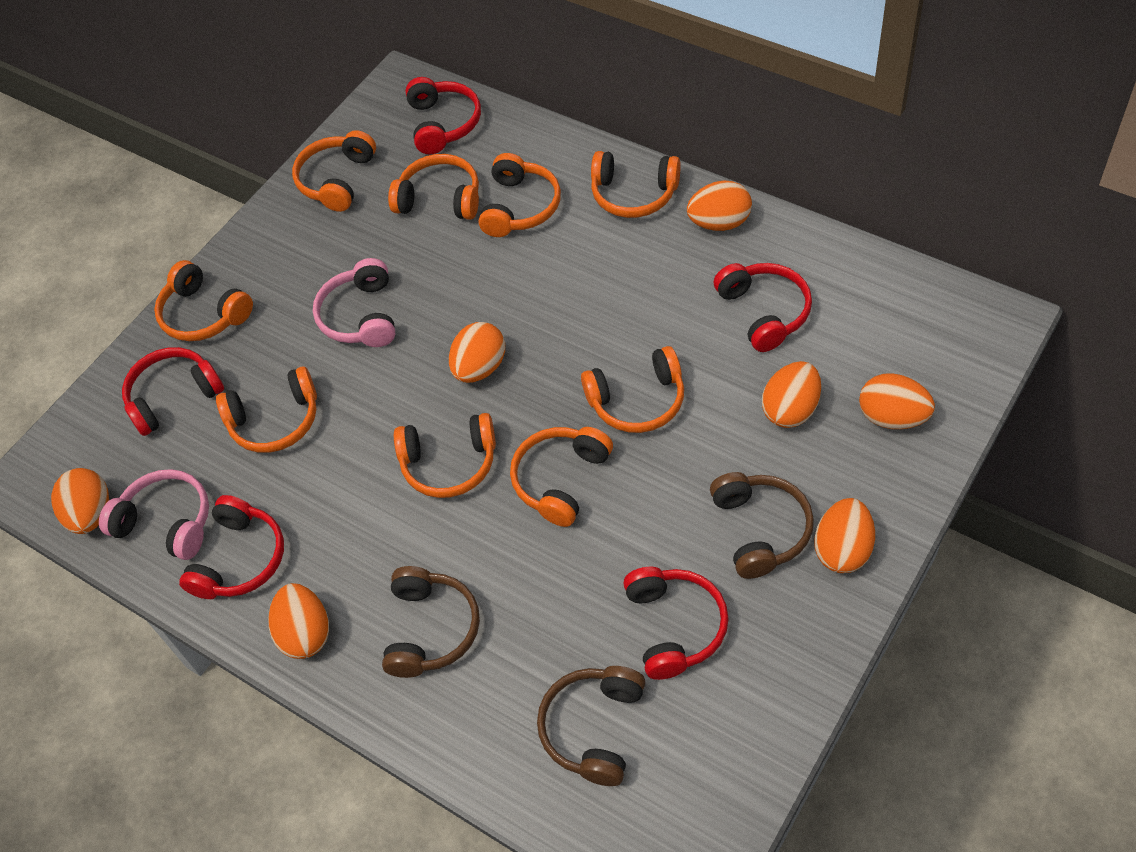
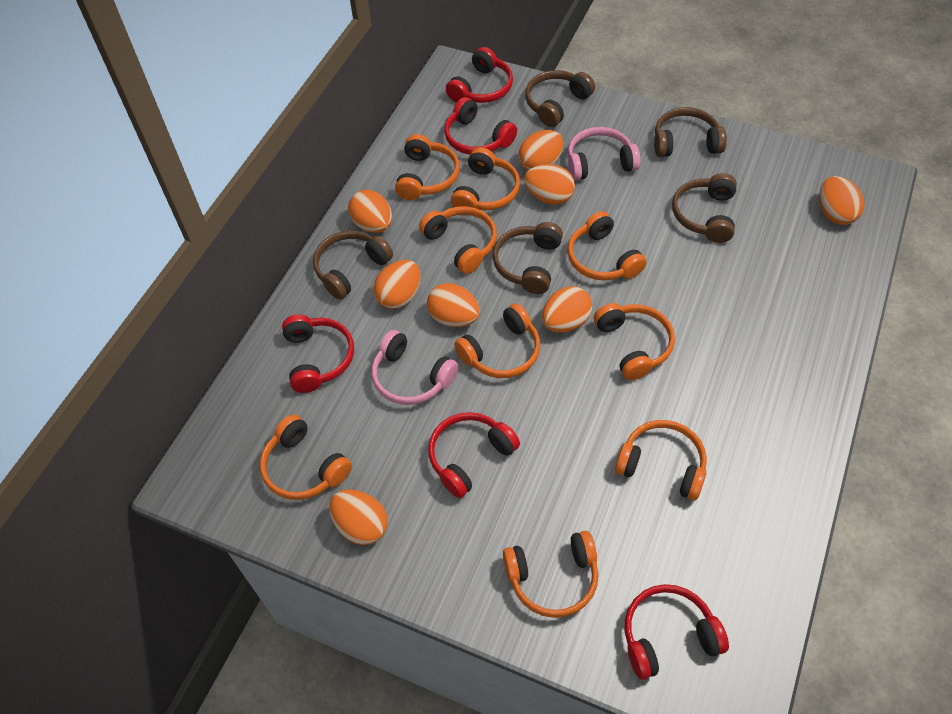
brown headphones: [382,566,480,678] [537,666,645,786] [710,472,814,579] = 3 -> [313,230,393,300] [492,222,563,294] [525,70,595,127] [654,107,727,157] [672,173,737,243] = 5
orange egg: [51,468,109,534] [268,583,329,659] [449,322,505,383] [687,180,752,231] [762,361,821,428] [815,498,875,573] [859,373,935,429] = 7 -> [329,489,388,545] [348,190,392,233] [374,260,421,309] [427,283,480,327] [519,130,563,170] [524,164,575,205] [542,286,592,332] [819,176,865,225] = 8

